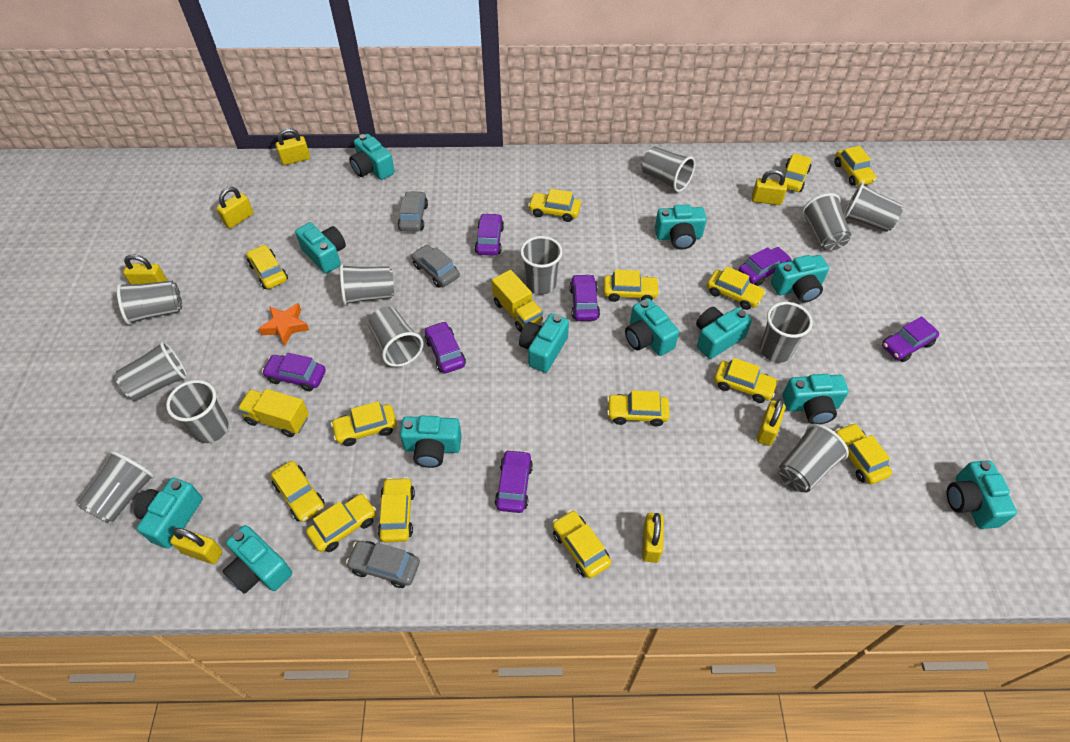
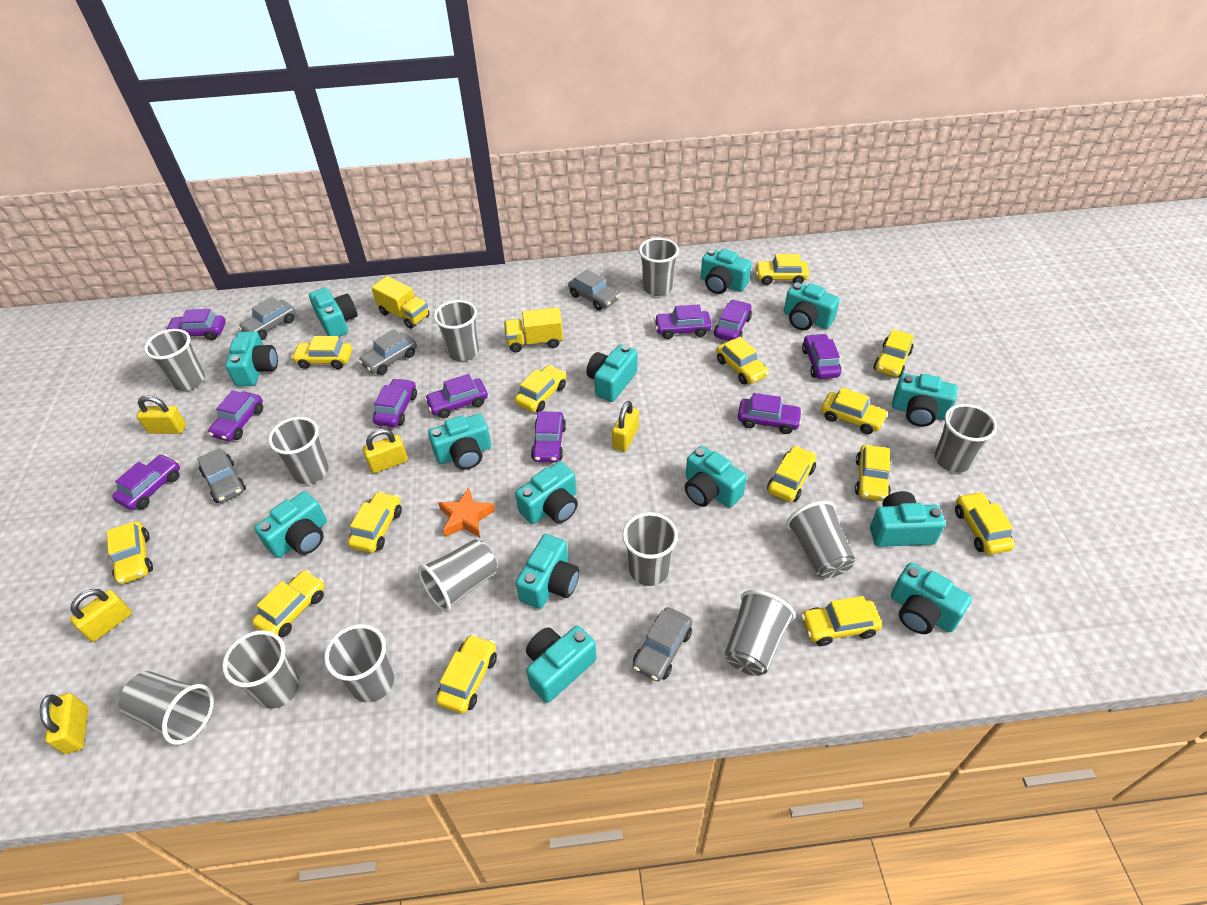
grey car: [346,541,420,588] [398,191,428,232] [411,245,460,288] = 3 -> [197,448,246,503] [239,297,296,340] [359,329,417,375] [568,269,619,310] [633,607,692,681] = 5
purple car: [262,353,326,391] [425,321,466,373] [475,213,504,256] [495,449,533,513] [570,274,600,321] [739,247,792,286] [882,316,939,362] = 7 -> [112,454,180,510] [165,309,226,340] [208,390,263,441] [373,378,417,427] [425,374,488,418] [531,411,566,462] [654,305,712,339] [714,300,752,341] [738,393,802,434] [802,333,841,379] = 10
turquoise camera: [134,478,203,549] [223,525,292,594] [295,222,346,274] [349,134,395,180] [400,416,462,468] [519,313,569,373] [625,298,679,356] [655,204,707,250] [696,307,752,359] [771,255,829,303] [783,374,849,424] [947,460,1017,529] = 12 -> [225,331,278,387] [254,491,327,558] [309,287,357,337] [428,414,491,470] [515,462,578,524] [516,534,580,609] [526,626,597,703] [587,344,638,402] [685,446,747,508] [701,249,752,294] [784,282,840,330] [870,491,945,547] [891,563,972,634] [892,373,958,427] = 14
yellow padlock: [123,254,167,284] [170,528,223,564] [216,187,254,229] [276,128,310,165] [642,513,664,563] [752,169,787,205] [757,399,785,446] = 7 -> [40,693,88,754] [70,589,132,642] [137,395,186,434] [363,429,408,473] [612,401,639,452] = 5

